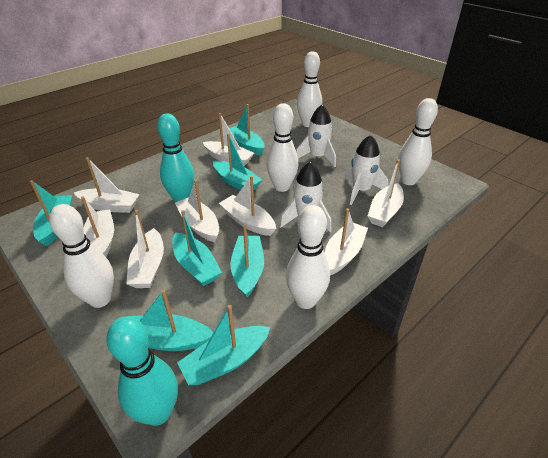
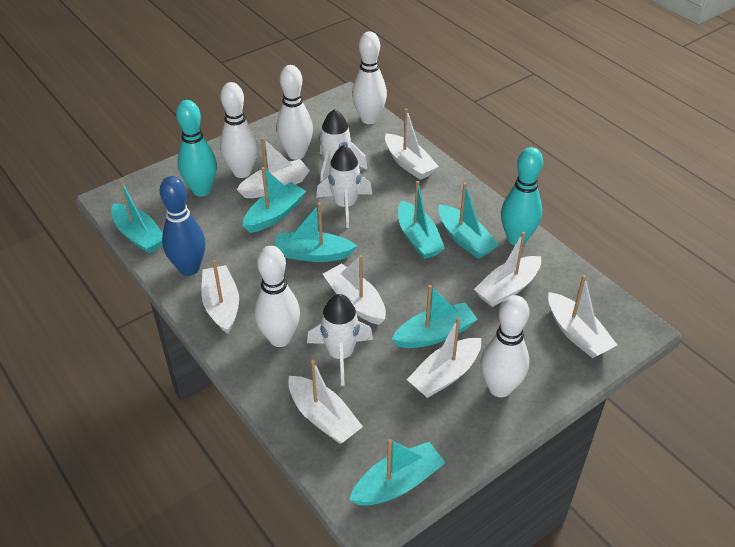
blue bowling pin: none = 0 -> [160,176,205,276] = 1

